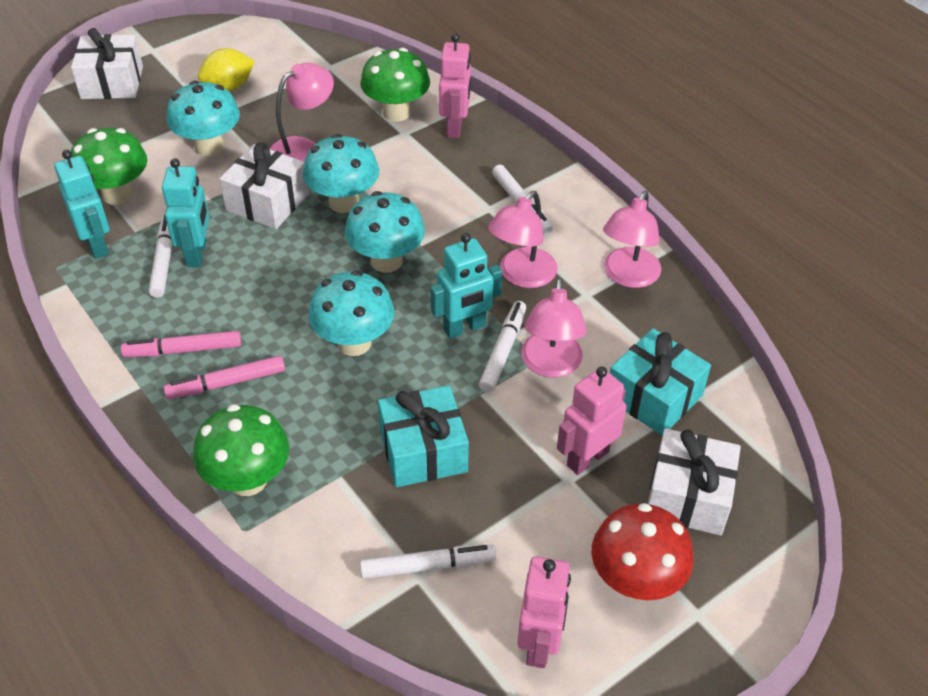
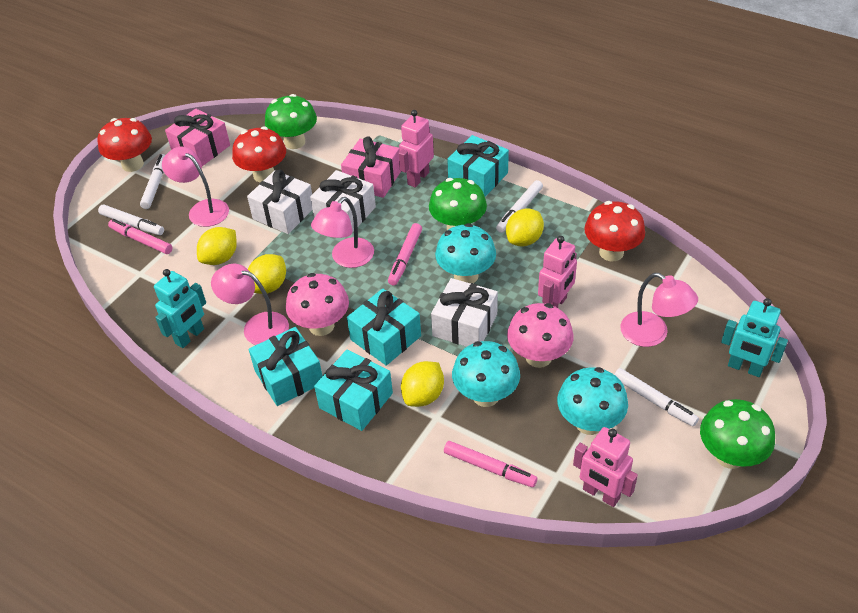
pink gift: none = 0 -> [165,109,230,166] [341,136,401,198] = 2
pink marker: [121,331,241,357] [163,355,285,399] = 2 -> [108,219,173,254] [388,223,422,286] [444,441,537,487] = 3
pink mushroom: none = 0 -> [286,273,349,336] [507,303,573,368] = 2
red mushroom: [592,503,694,600] = 1 -> [98,118,152,172] [232,127,286,182] [584,201,645,261] = 3
turquoise gift: [378,386,469,487] [610,329,711,436] = 2 -> [249,327,322,406] [314,349,393,431] [347,288,421,366] [447,135,509,197] = 4
turquoise mushroom: [166,81,240,157] [303,134,379,213] [308,270,394,356] [345,191,425,273] = 4 -> [435,223,496,283] [452,341,520,407] [557,367,628,435] = 3
turquoise robot: [54,150,110,259] [162,158,209,267] [430,233,502,338] = 3 -> [154,269,206,348] [721,298,788,377] = 2
yellow lemon: [198,48,255,91] = 1 -> [197,227,237,265] [248,254,286,294] [401,361,444,407] [506,208,544,246] = 4

